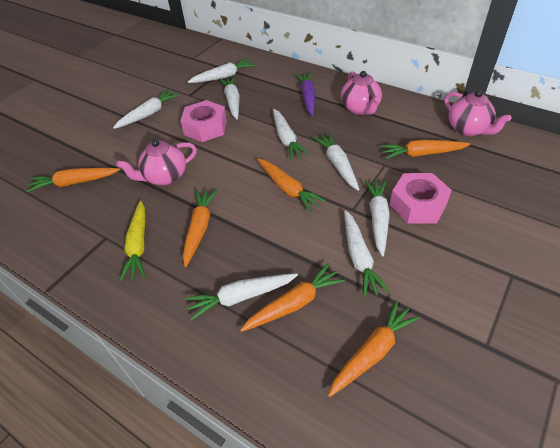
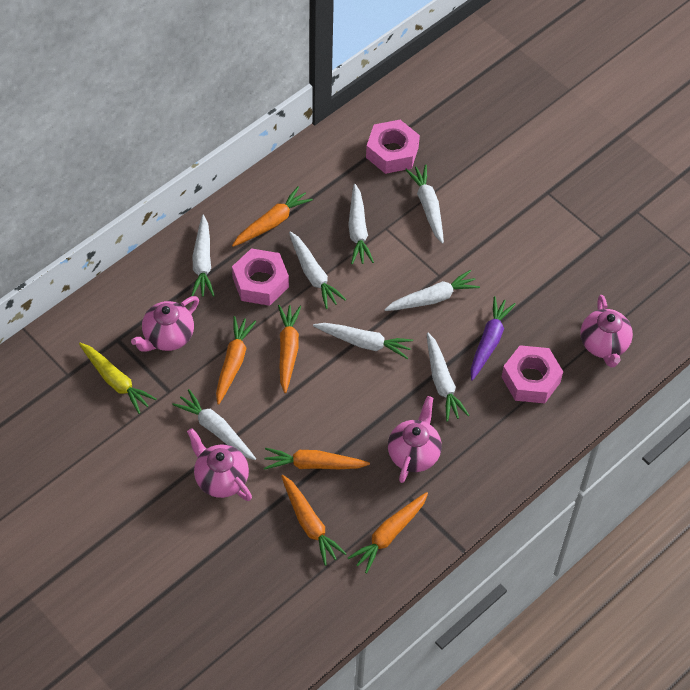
pink nut: [180,100,227,142] [390,173,452,223] = 2 -> [232,248,289,306] [366,120,420,174] [502,345,563,403] = 3
pink teapot: [116,139,197,185] [341,71,382,115] [444,90,512,136] = 3 -> [131,296,199,352] [187,428,252,501] [388,396,442,483] [580,295,633,367] = 4

